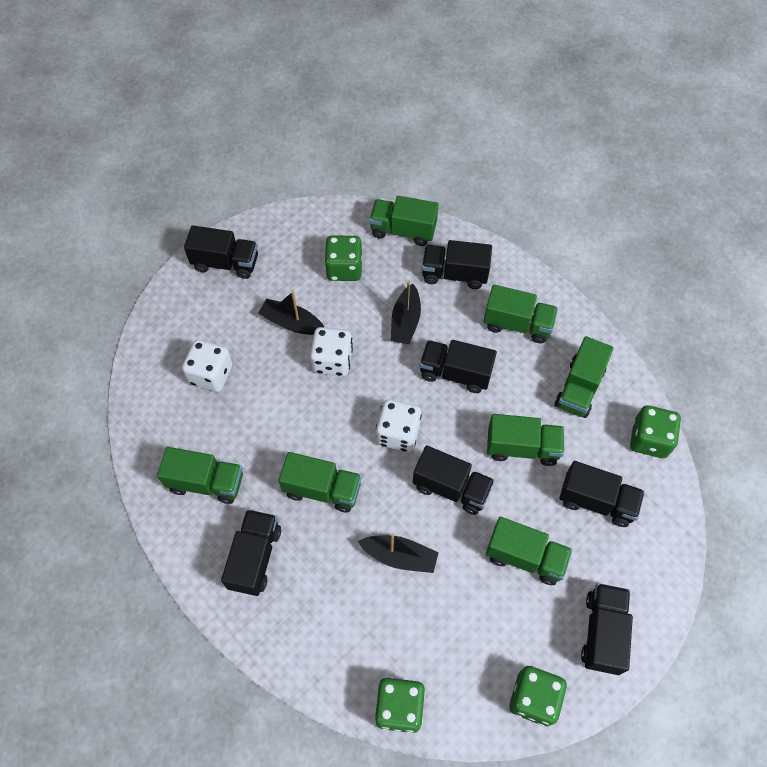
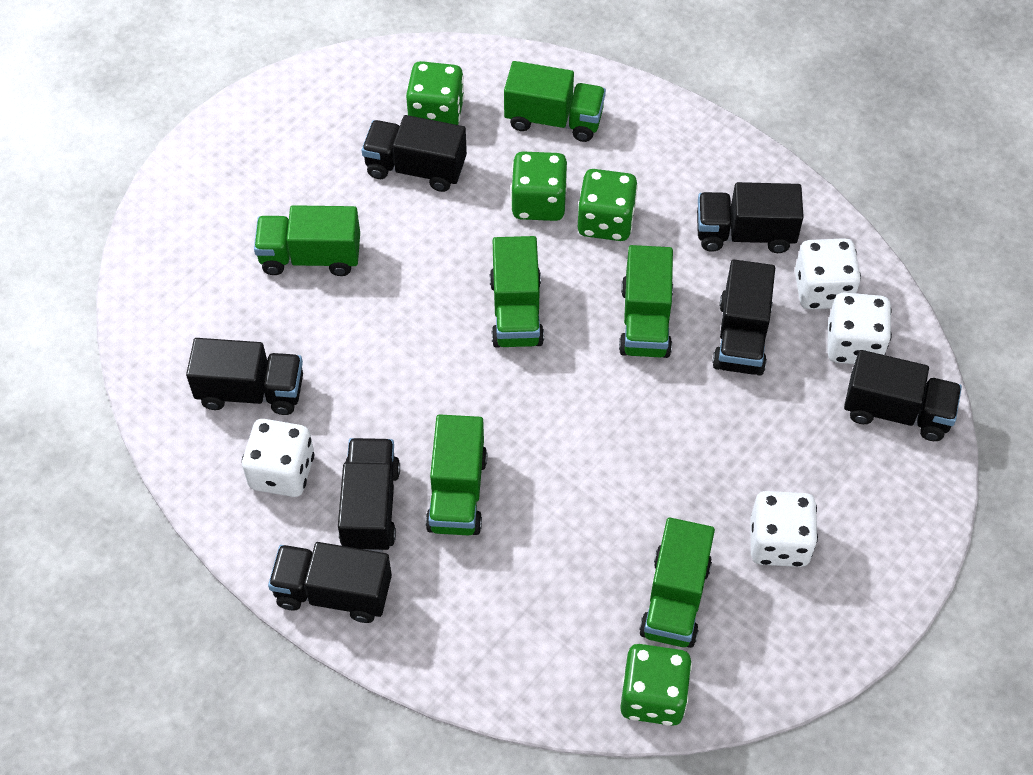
black boat: [258,291,325,335] [358,533,439,573] [391,281,421,344] = 3 -> none = 0
green truck: [157,447,243,504] [279,452,362,512] [369,196,439,246] [483,285,558,344] [486,517,573,585] [487,414,564,466] [554,336,613,418] = 7 -> [254,205,360,276] [425,414,487,536] [490,236,544,348] [504,61,606,142] [619,245,673,358] [639,518,715,648] = 6
white dice: [182,340,233,392] [310,327,353,376] [376,400,422,452] = 3 -> [242,419,314,497] [750,491,818,567] [795,238,861,309] [827,292,892,364] = 4

